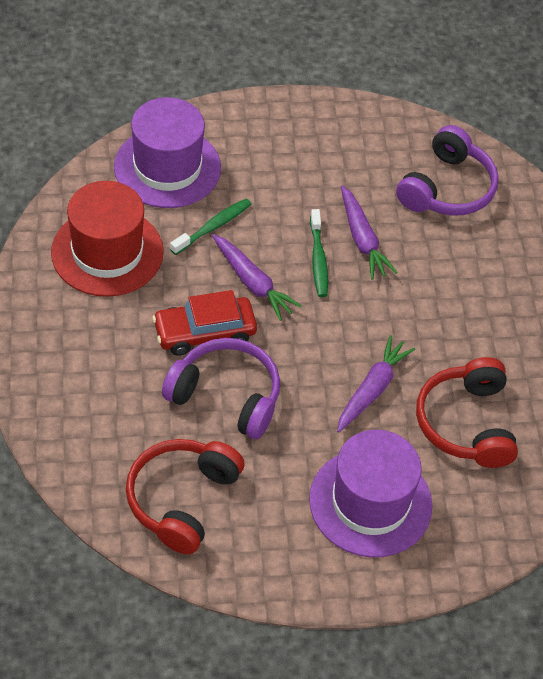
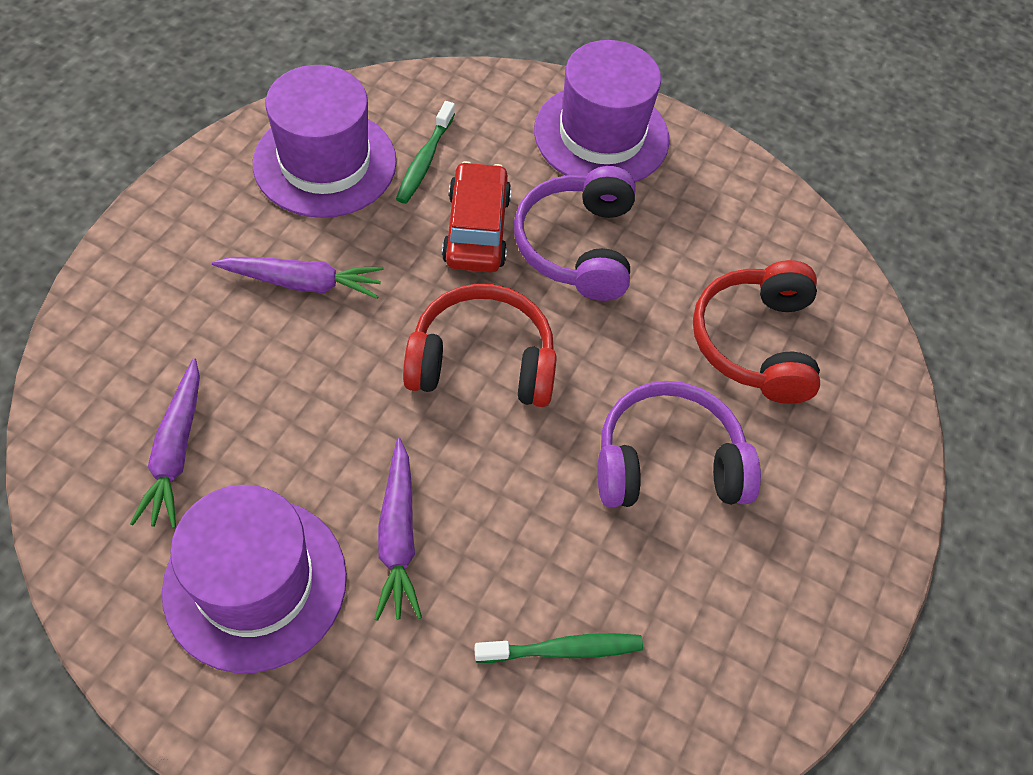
purple hat: [114,97,221,208] [309,430,432,558] = 2 -> [162,485,347,673] [253,65,397,218] [534,40,670,182] = 3
red hat: [51,181,164,297] = 1 -> none = 0

